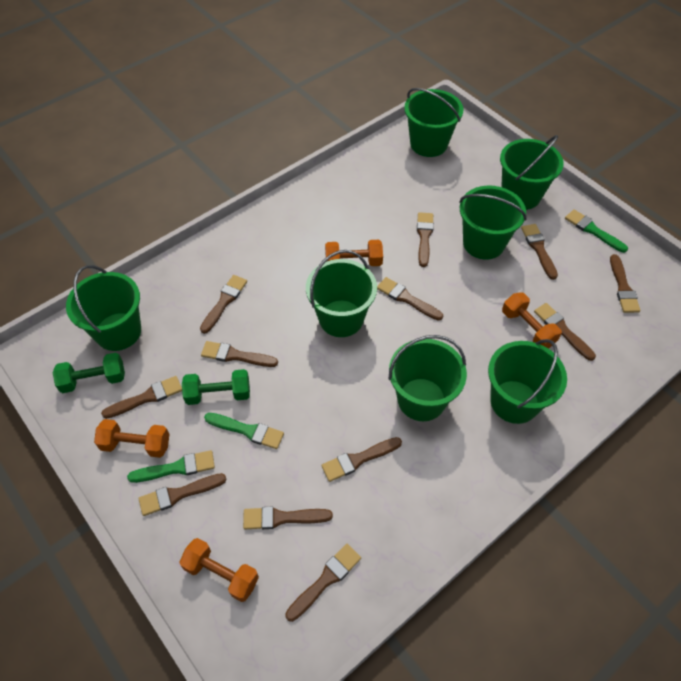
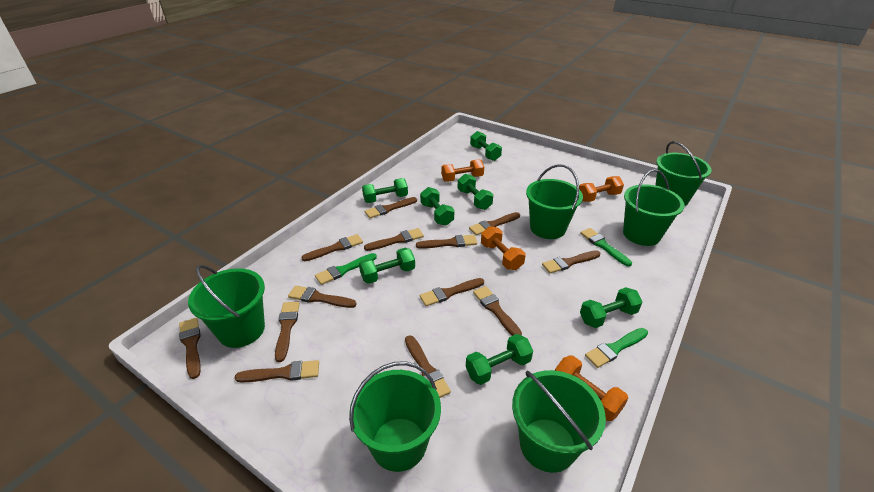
brown brush: [101,376,182,419] [139,473,227,516] [200,275,247,334] [201,341,278,367] [243,507,333,529] [285,544,361,622] [321,437,402,482] [377,277,443,321] [417,212,434,267] [521,224,558,280] [534,303,596,361] [610,254,641,313] = 12 -> [179,318,201,379] [235,360,319,382] [275,302,300,362] [288,285,357,308] [301,234,363,261] [364,228,424,251] [365,197,417,218] [405,335,451,398] [416,235,477,249] [419,278,484,306] [469,212,520,235] [473,286,522,336] [542,250,600,273] = 13
green bucket: [66,265,141,351] [306,250,377,337] [389,335,467,421] [404,88,463,157] [460,185,527,260] [488,339,567,424] [500,135,564,210] = 7 -> [188,265,265,348] [349,361,441,472] [512,370,606,473] [526,164,583,239] [623,169,684,246] [655,141,712,206] = 6
green dumbbell: [53,353,125,393] [182,369,250,405] = 2 -> [359,248,415,284] [362,178,408,203] [420,187,454,226] [458,174,493,210] [466,334,533,385] [470,131,502,161] [580,287,643,328] = 7

